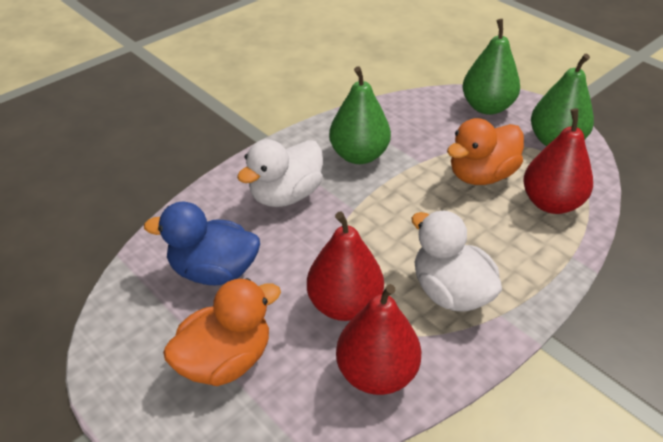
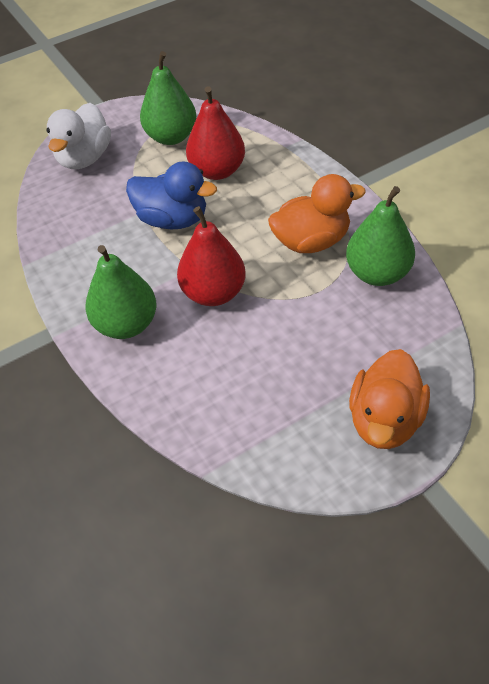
red pear: [307,212,384,321] [336,284,421,395] [523,108,593,214] = 3 -> [177,206,246,306] [186,86,245,180] = 2
white duck: [237,139,323,207] [411,210,502,312] = 2 -> [46,103,111,169] = 1

